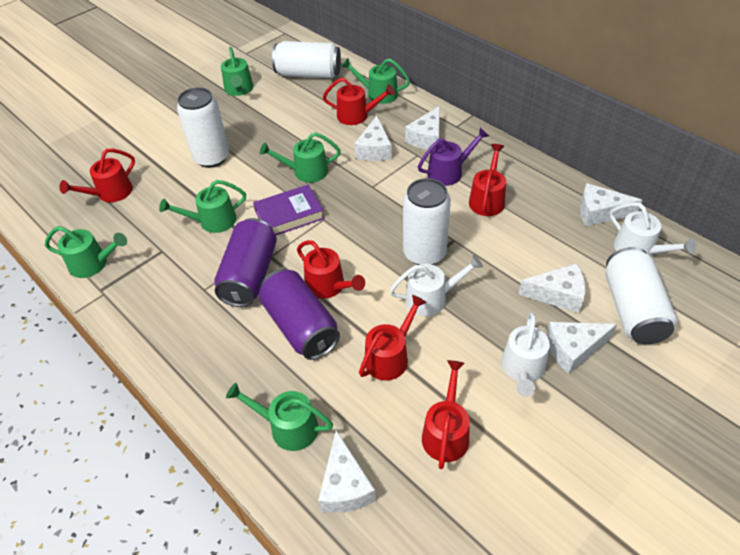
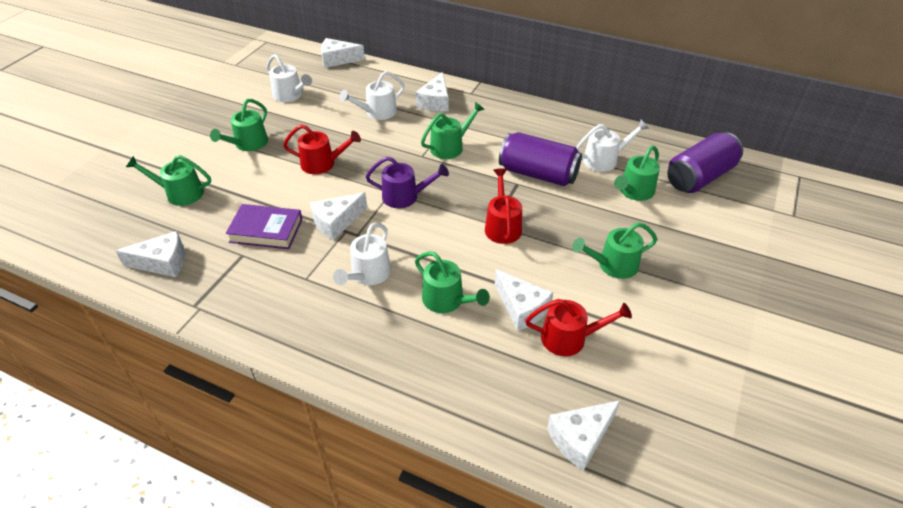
red watering can: [59,149,135,202] [297,240,365,299] [323,78,395,125] [359,295,427,381] [422,360,470,469] [469,144,506,216] = 6 -> [283,124,361,174] [485,168,522,244] [525,299,632,356] = 3
white can: [177,87,229,168] [272,41,341,78] [403,178,451,265] [605,247,677,344] = 4 -> none = 0
white watering can: [389,255,483,316] [501,313,550,397] [610,202,697,256] = 3 -> [266,54,312,102] [333,223,391,285] [339,71,405,120] [576,120,649,172] = 4

